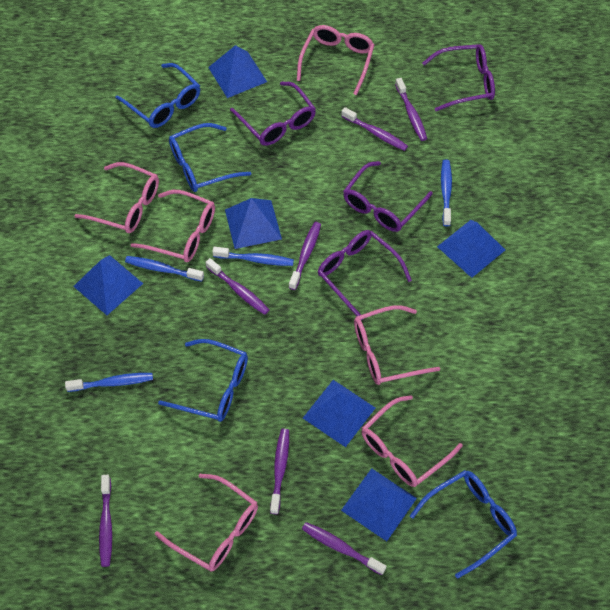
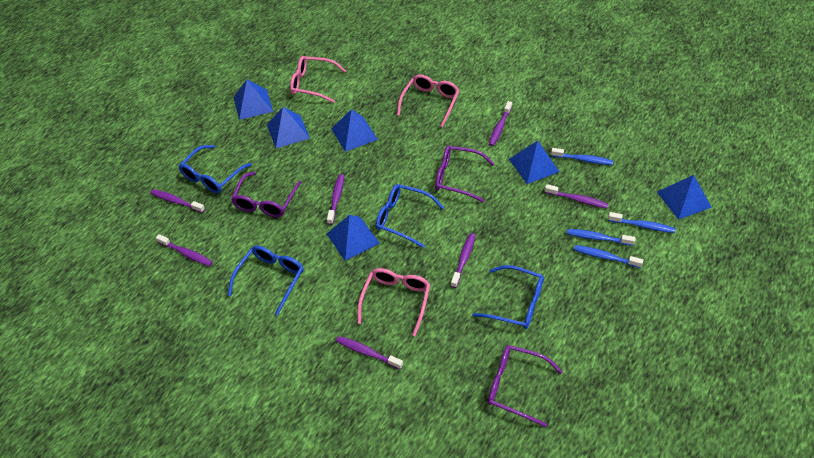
pink glasses: [74,162,159,233] [131,190,215,262] [155,474,258,572] [297,25,375,96] [354,305,440,385] [361,395,463,487] = 6 -> [290,56,346,103] [357,268,430,336] [397,74,459,128] = 3
purple glasses: [230,81,316,146] [318,230,412,320] [343,161,433,232] [422,44,495,111] = 4 -> [231,172,302,217] [435,146,495,203] [488,345,563,427] = 3

